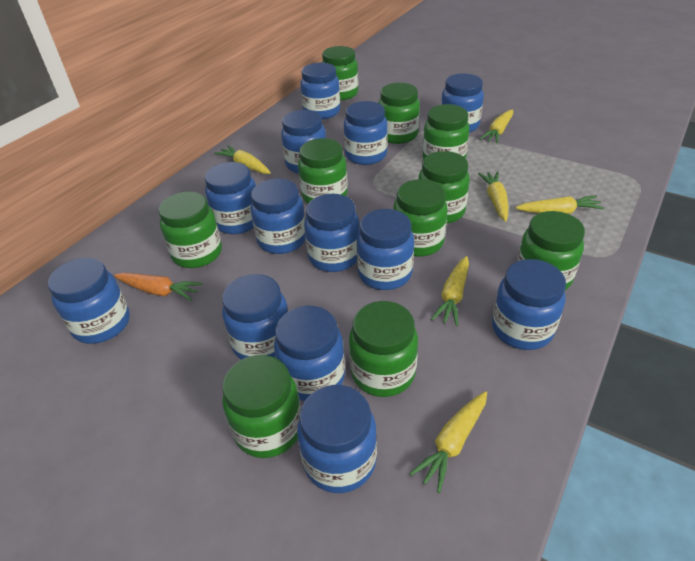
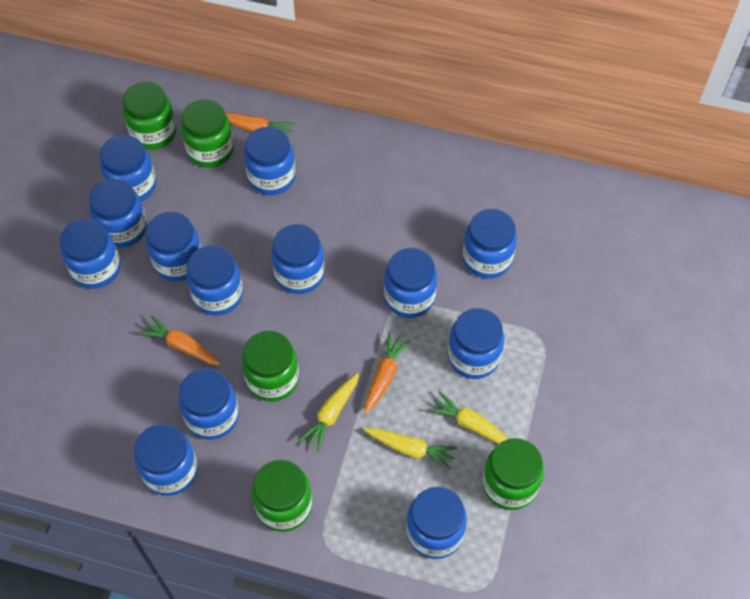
green jar: [159,192,222,268] [222,355,301,458] [298,138,348,203] [322,46,358,101] [349,301,418,397] [378,83,420,144] [393,179,448,257] [418,151,470,224] [423,104,470,159] [517,211,585,290] = 10 -> [123,82,177,150] [181,99,234,168] [242,330,299,402] [252,460,312,532] [482,438,544,510] = 5
orange carrot: [114,273,203,301] = 1 -> [139,315,220,365] [225,112,295,139] [364,333,411,414] = 3
yellow carrot: [214,145,271,174] [409,391,487,493] [431,256,469,326] [478,171,508,221] [480,110,513,143] [516,196,605,214] = 6 -> [298,373,359,453] [364,428,458,470] [428,391,508,444] = 3

